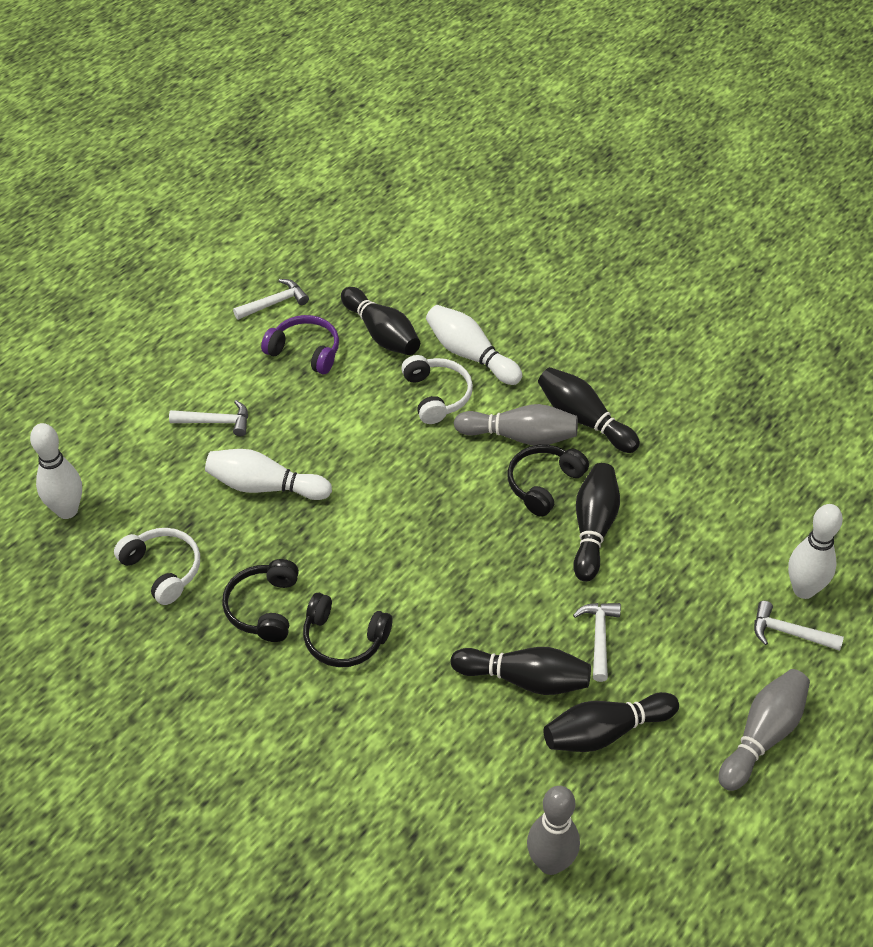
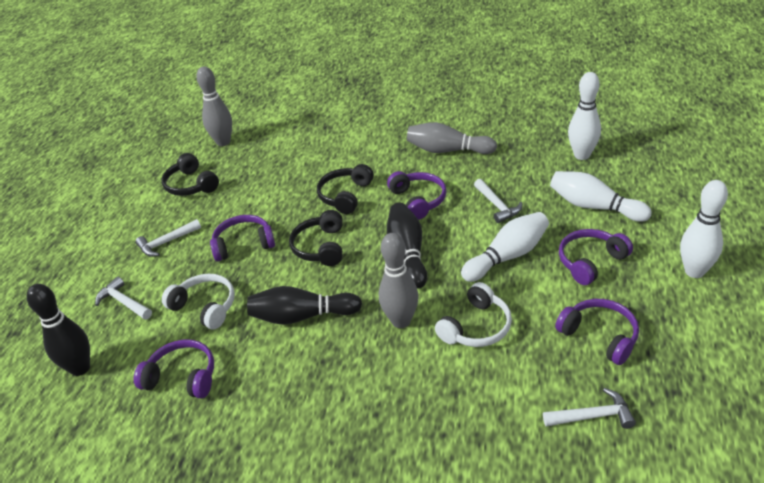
black bowling pin: [341,287,420,355] [450,647,591,695] [538,367,640,453] [544,692,679,752] [573,463,620,582] = 5 -> [27,284,90,376] [247,286,362,325] [387,203,427,289] = 3
purple headphones: [261,315,339,374] = 1 -> [134,339,214,398] [210,215,275,262] [387,171,446,220] [555,299,639,365] [559,229,633,285] = 5

